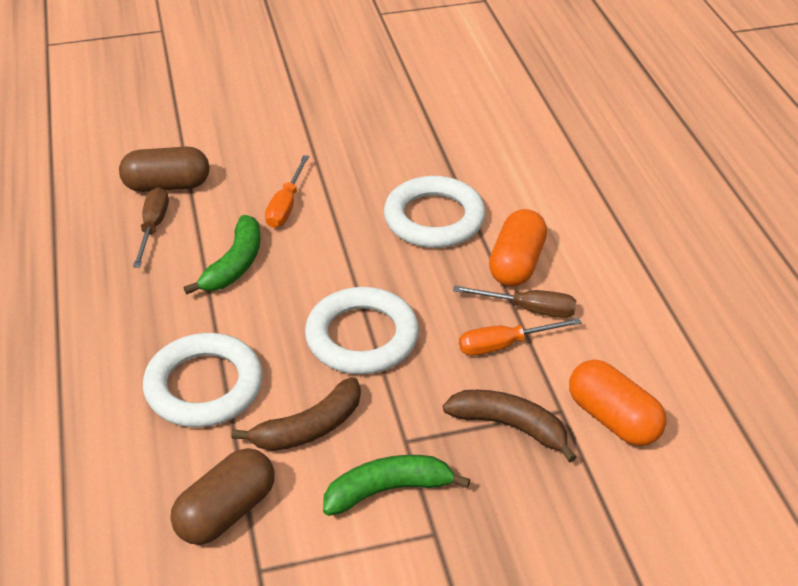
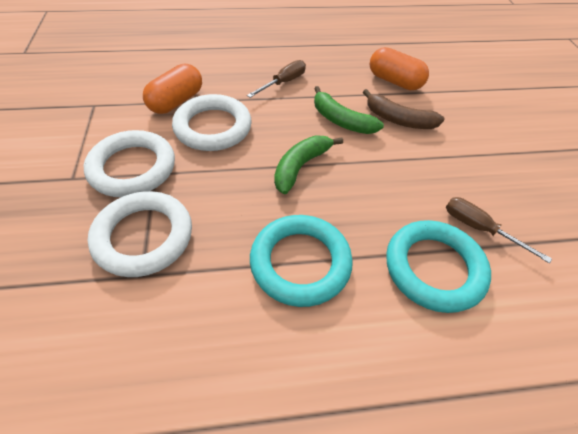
brown banana: [231,377,361,451] [443,390,577,462] = 2 -> [363,89,445,129] = 1
brown capsule: [119,146,209,192] [171,448,274,545] = 2 -> none = 0
orange screwdriver: [265,155,310,228] [459,318,582,356] = 2 -> none = 0
turquoise ring: none = 0 -> [250,215,353,307] [386,220,491,313] = 2

